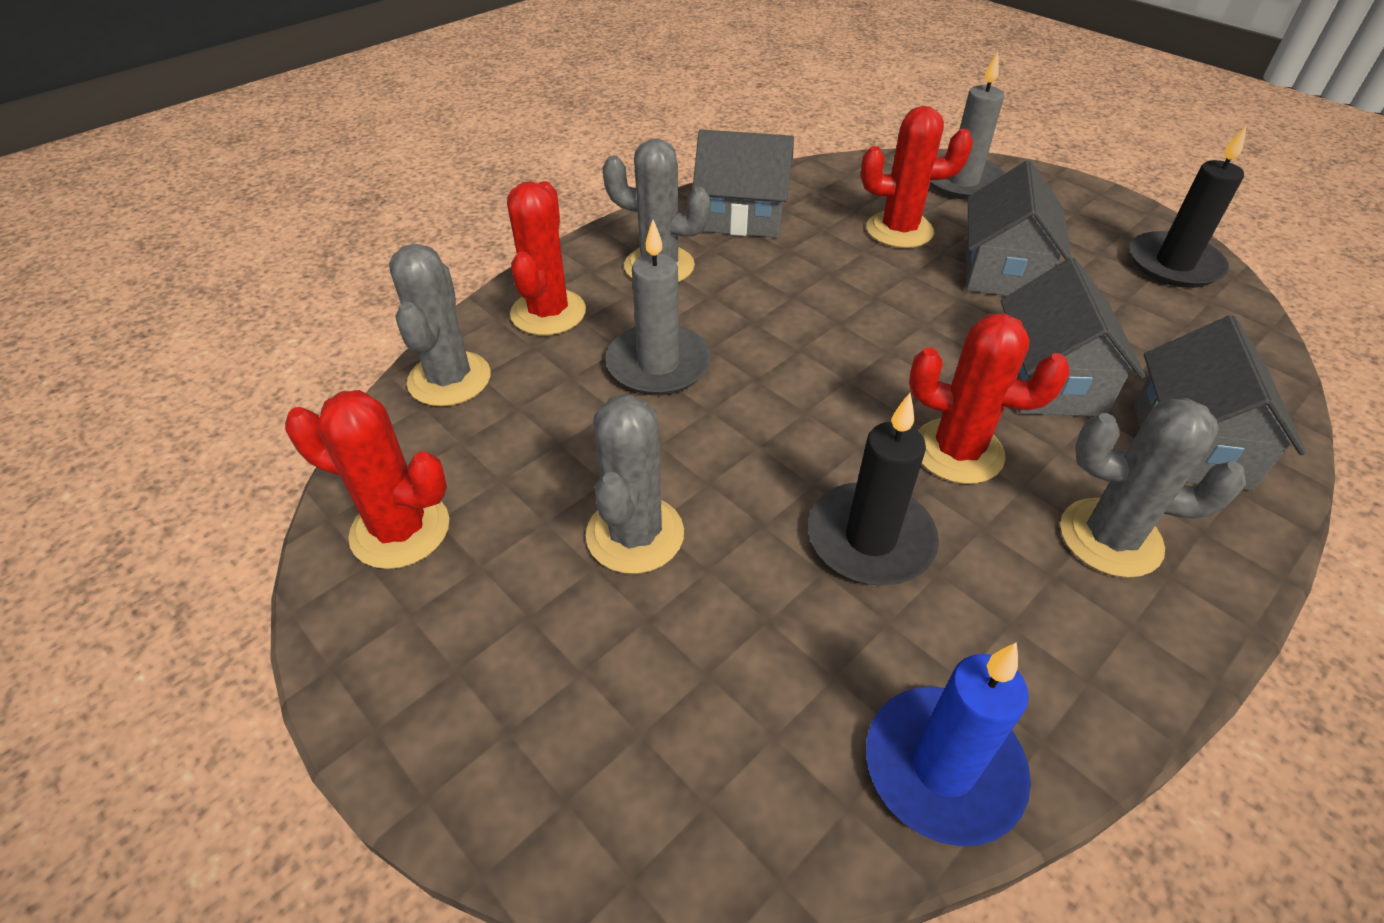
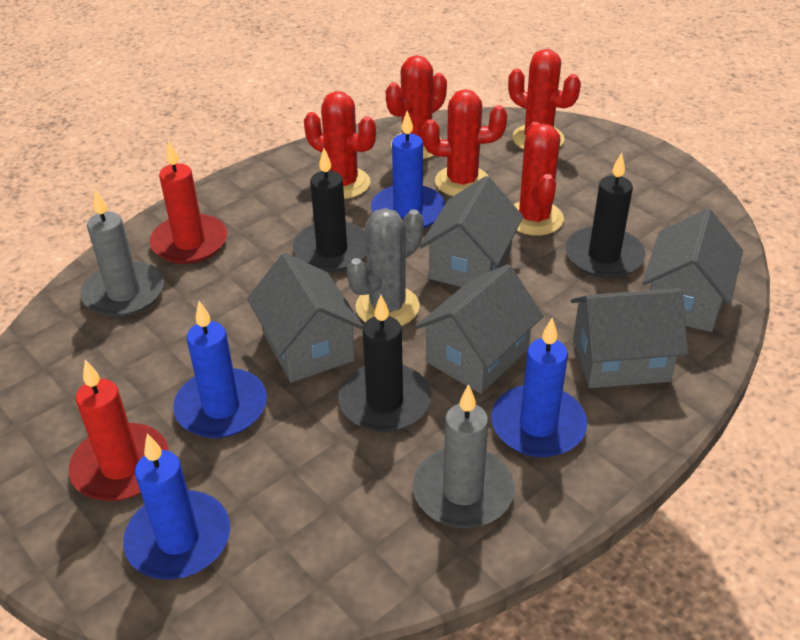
black candle: [808,393,939,585] [1130,126,1246,288] = 2 -> [292,148,366,272] [338,295,431,432] [565,152,645,279] = 3
blue candle: [866,642,1031,846] = 1 -> [123,433,230,579] [173,301,267,438] [371,111,445,228] [491,318,587,457] = 4
grey cactus: [389,244,491,407] [586,394,684,574] [602,138,711,282] [1060,398,1246,578] = 4 -> [347,208,424,326] = 1
grey house: [692,129,794,238] [966,161,1072,296] [1001,258,1145,416] [1134,315,1306,490] = 4 -> [247,253,363,383] [415,264,543,394] [419,176,523,287] [571,288,688,388] [642,208,743,332] = 5
red cactus: [285,390,449,569] [507,181,586,335] [861,106,973,248] [909,314,1070,484] = 4 -> [304,91,376,199] [386,55,447,159] [423,89,507,196] [508,49,581,149] [513,122,564,236] = 5
red candle: none = 0 -> [69,360,169,501] [150,141,227,264] = 2

